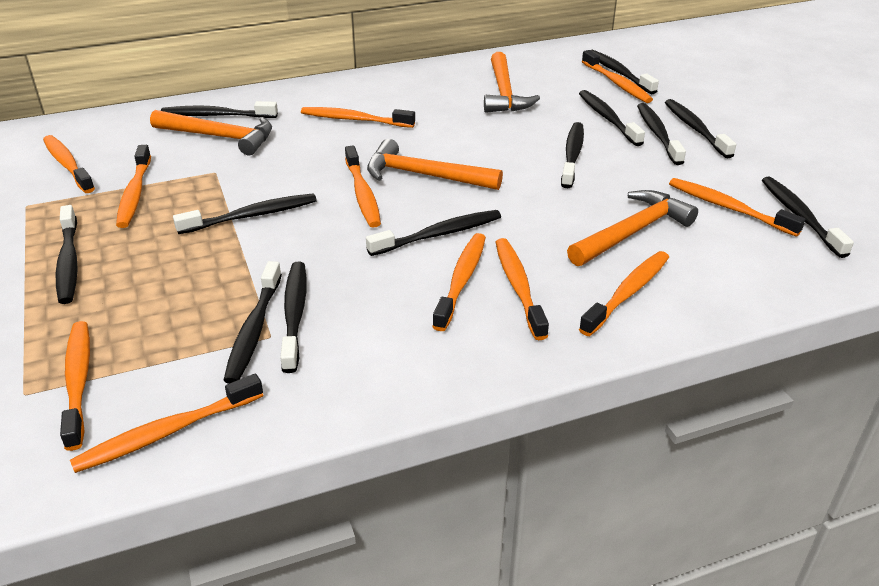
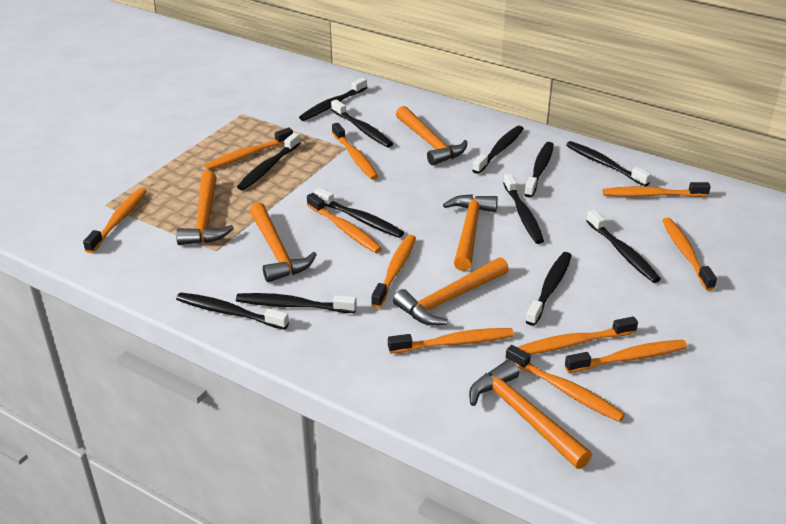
orange hammer: [150,110,272,155] [367,139,503,190] [484,52,540,113] [567,190,698,266] = 4 -> [176,171,234,245] [249,202,317,282] [393,257,509,325] [396,106,467,165] [443,194,498,271] [469,360,592,469] = 6

